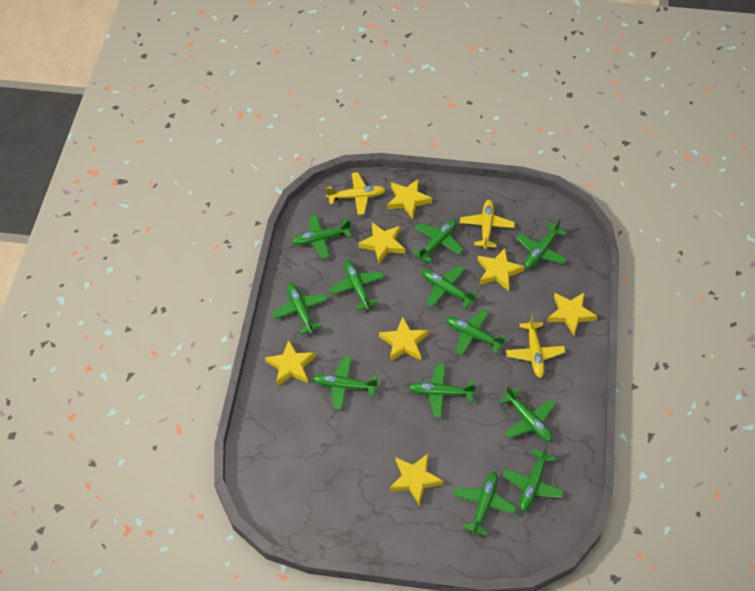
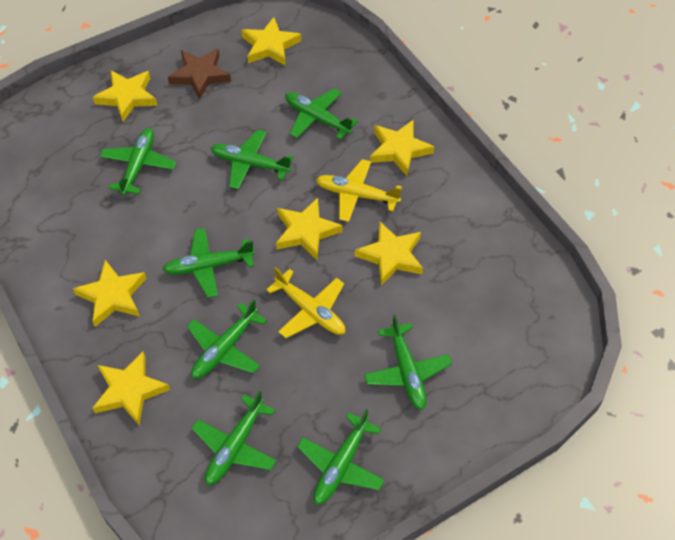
brown star: none = 0 -> [168,49,231,99] = 1
green plane: [272,283,328,335] [292,214,352,259] [312,357,378,410] [329,260,384,310] [408,364,476,417] [412,219,463,263] [422,265,478,309] [446,309,507,355] [453,471,517,536] [499,386,555,442] [502,445,564,512] [516,219,567,268] = 12 -> [100,128,176,195] [163,228,255,298] [187,299,267,379] [191,390,277,485] [211,130,293,189] [285,88,358,140] [297,409,385,505] [364,314,452,410] = 8
yellow plane: [326,172,386,215] [460,200,515,249] [506,314,565,378] = 3 -> [266,267,345,338] [316,159,402,222] = 2

